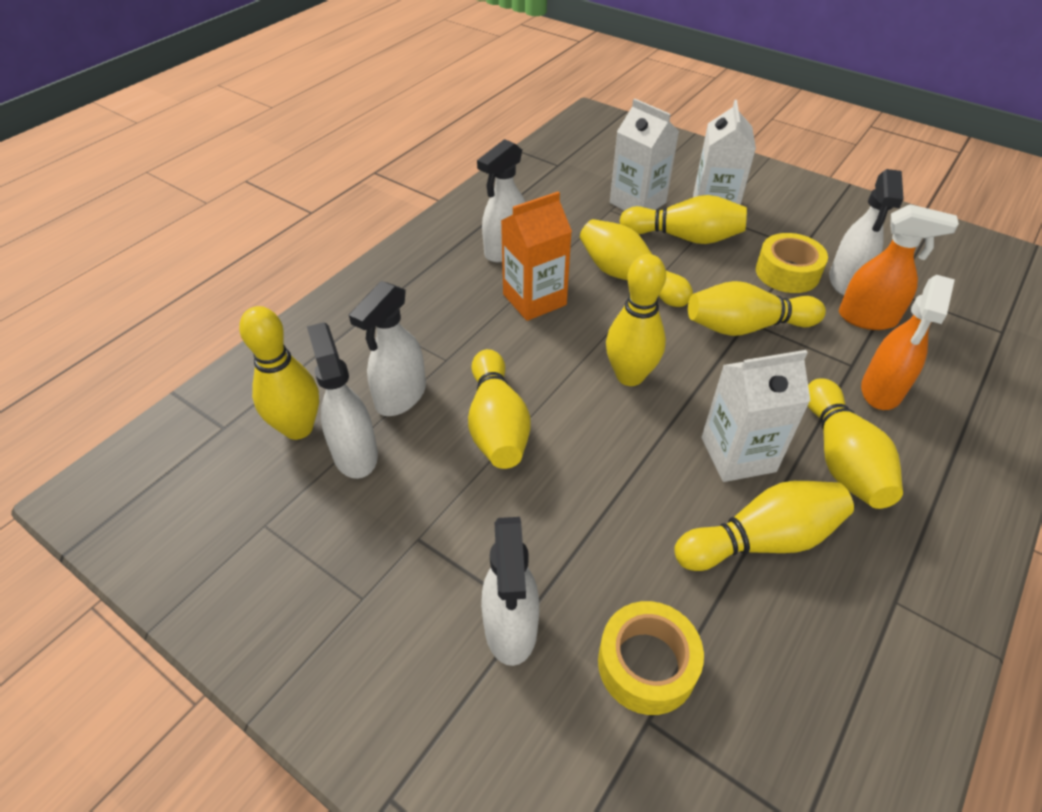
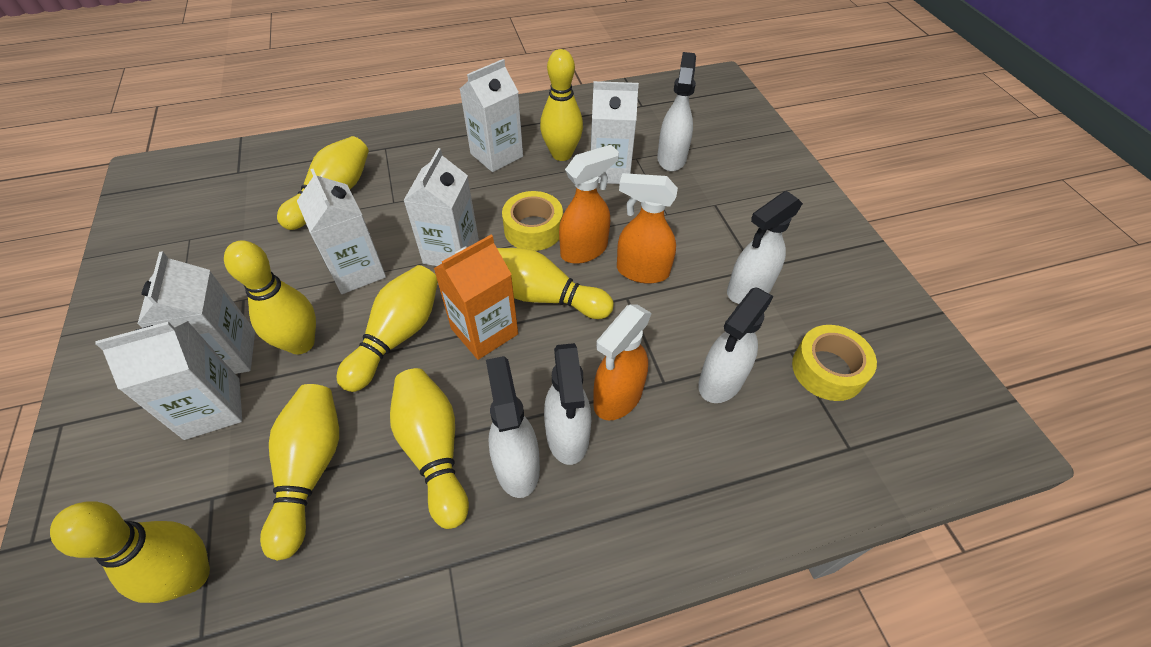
orange spray bottle: [839,204,959,330] [861,275,955,410] = 2 -> [559,145,619,264] [593,305,652,420] [617,173,678,284] = 3
white carton: [610,99,679,211] [693,100,756,205] [701,350,811,482] = 3 -> [95,321,242,440] [138,251,255,374] [297,169,386,294] [403,148,479,266] [460,59,523,172] [591,81,639,184] = 6

